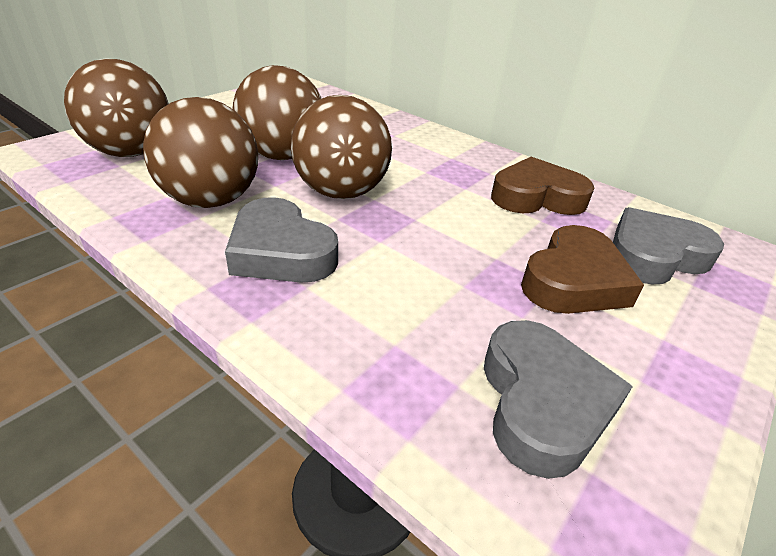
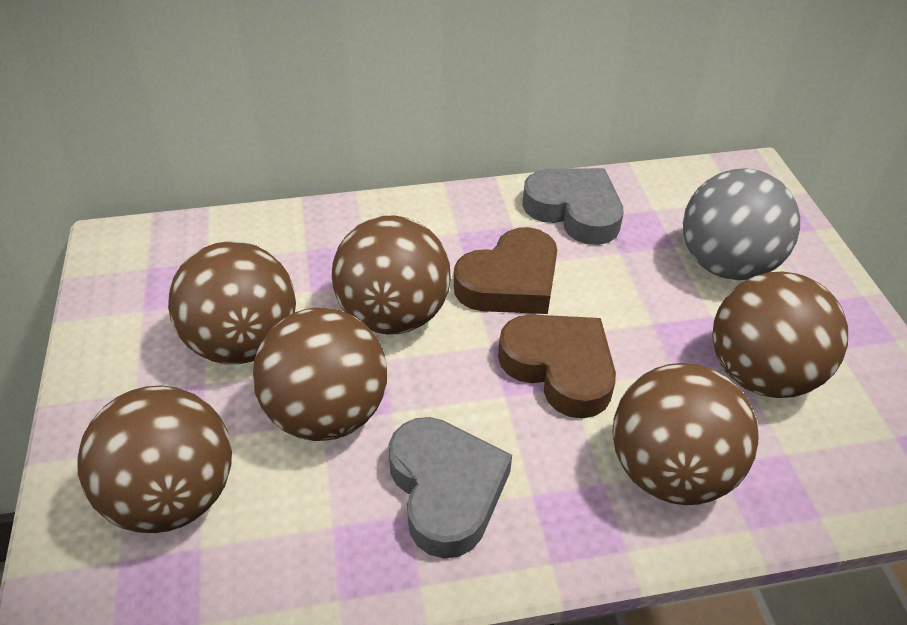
brown ball: [64,59,169,157] [143,97,258,208] [232,65,321,160] [291,95,392,199] = 4 -> [78,385,232,533] [168,241,296,364] [253,307,387,441] [331,216,451,334] [613,363,759,505] [712,271,848,398] = 6
grey ball: none = 0 -> [683,168,800,280] = 1
grey heart: [225,197,338,283] [484,320,633,479] [613,207,724,284] = 3 -> [388,417,512,558] [522,168,624,245] = 2

